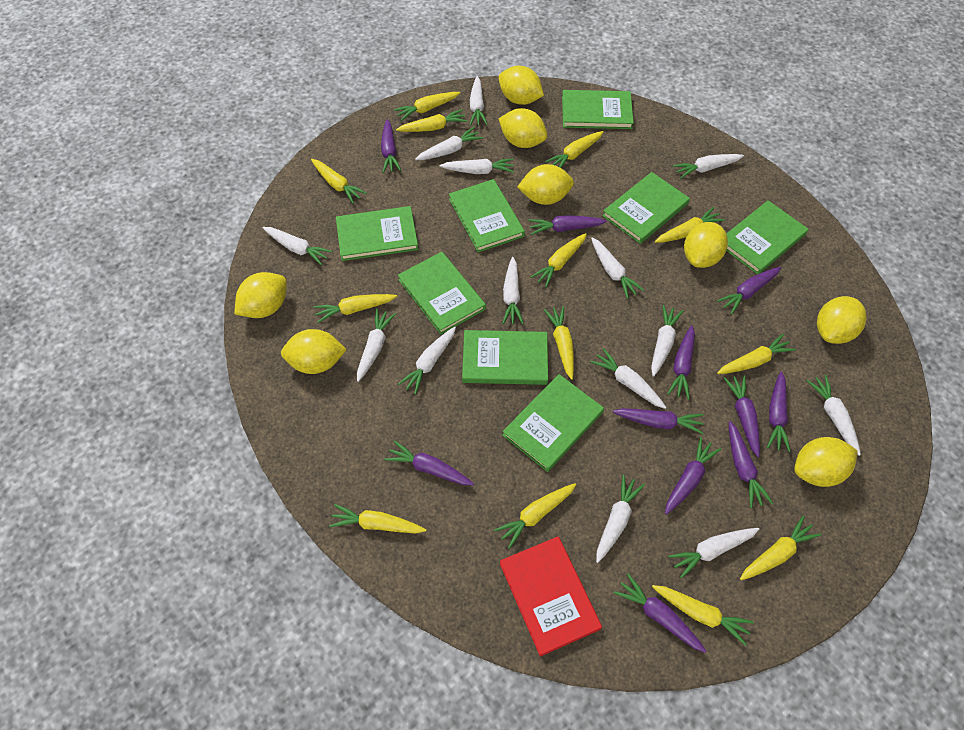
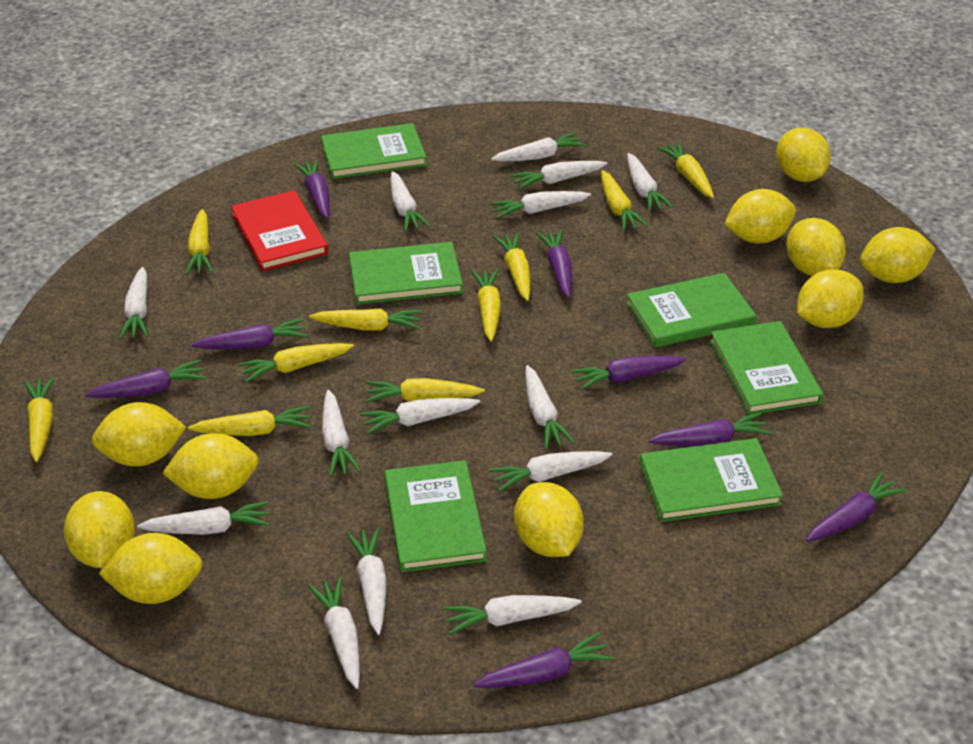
green book: [336,206,418,261] [398,252,486,335] [449,179,525,253] [462,330,548,385] [502,374,604,472] [562,90,634,129] [602,172,690,244] [726,200,808,275] = 8 -> [321,123,427,179] [349,242,463,305] [385,460,487,572] [626,273,756,347] [640,438,783,522] [710,321,823,415] = 6
purple carrot: [381,119,402,173] [384,440,474,485] [529,215,607,235] [613,408,704,434] [614,574,707,653] [665,437,721,515] [667,325,695,400] [717,267,781,315] [724,375,760,457] [729,421,773,508] [767,371,791,452] = 11 -> [85,359,206,398] [192,318,308,349] [294,159,329,219] [473,632,613,688] [536,230,572,298] [571,356,686,390] [649,413,771,446] [806,472,906,542] = 8
yellow carrot: [311,159,367,204] [314,294,397,323] [329,504,427,534] [394,92,460,121] [396,109,467,132] [494,483,576,549] [530,233,587,288] [544,306,574,380] [545,131,604,168] [652,585,754,646] [655,207,725,243] [717,334,796,374] [740,516,821,580] = 13 -> [24,376,55,462] [185,209,213,275] [188,406,311,436] [238,343,354,383] [309,309,422,331] [365,378,485,403] [471,269,501,342] [493,233,530,301] [601,170,648,231] [657,142,714,198] = 10
yellow lemon: [234,272,287,318] [281,329,347,374] [499,66,544,105] [499,108,547,148] [517,164,574,205] [684,222,728,268] [794,437,858,487] [817,296,867,344] = 8 -> [64,491,135,568] [92,402,186,467] [99,533,203,604] [162,433,259,499] [514,482,584,557] [724,189,796,244] [776,127,831,182] [787,218,846,276] [797,269,864,328] [860,227,935,283] = 10

